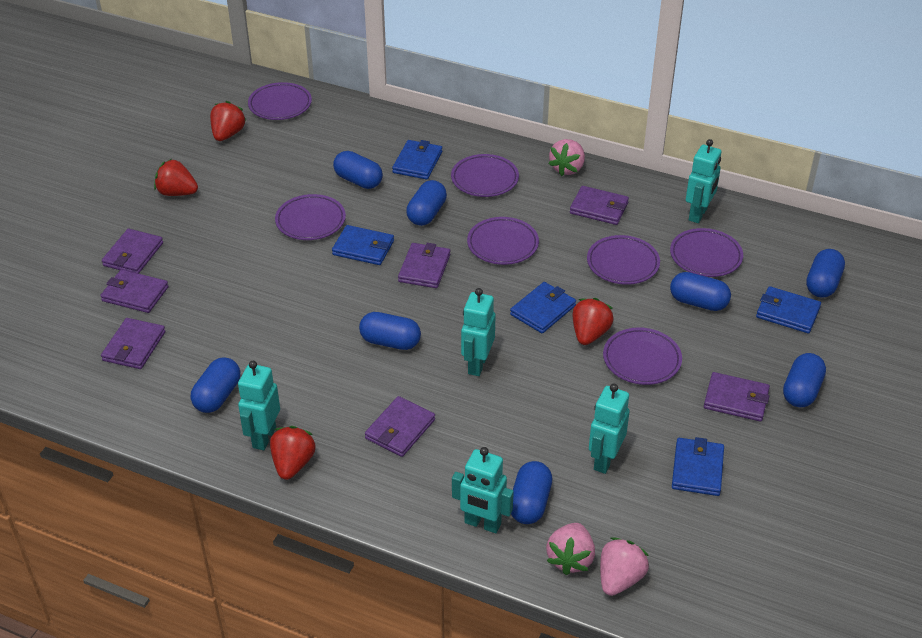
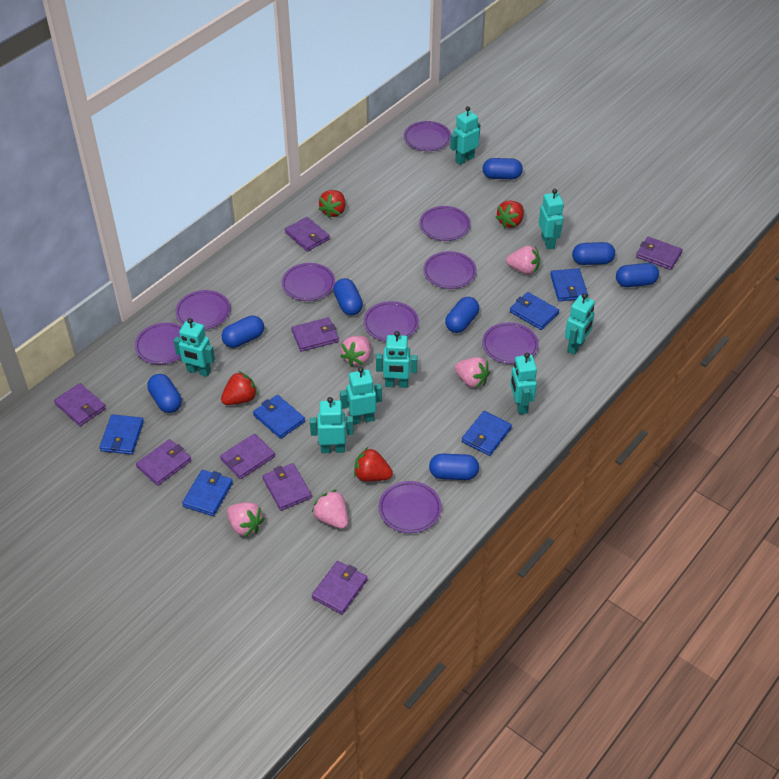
blue wallet: [332,225,394,265] [392,140,442,180] [510,282,576,334] [672,437,724,496] [756,286,821,334] = 5 -> [99,414,144,455] [182,470,233,516] [253,395,305,439] [462,411,512,456] [510,292,559,330] [550,268,588,301] = 6
pink strawberry: [546,523,595,575] [548,139,585,176] [600,537,649,596] = 3 -> [227,502,265,537] [312,490,348,529] [340,336,371,367] [454,357,490,388] [506,246,540,275] = 5
purple plate: [248,82,312,120] [275,194,346,240] [451,154,519,197] [467,217,539,265] [587,235,660,285] [603,327,682,385] [670,228,743,277] = 7 -> [135,323,182,364] [175,290,231,330] [281,263,335,301] [363,301,419,341] [379,481,442,533] [404,121,451,151] [419,206,471,241] [423,251,477,289] [482,322,539,364] = 9
purple wallet: [100,269,169,313] [101,318,165,369] [102,229,163,274] [365,396,435,457] [398,243,450,288] [570,186,629,225] [704,372,770,422] = 7 -> [54,383,106,426] [136,439,192,486] [220,434,275,479] [263,463,312,511] [285,217,330,252] [291,317,339,352] [312,561,368,615] [636,237,683,270] = 8
turquoise robot: [238,361,280,450] [452,447,514,533] [461,288,496,376] [589,384,630,474] [686,139,721,223] = 5 -> [174,318,215,377] [310,397,354,453] [340,367,382,425] [376,331,417,388] [450,106,480,165] [510,353,537,414] [539,189,564,249] [565,293,595,355] = 8

